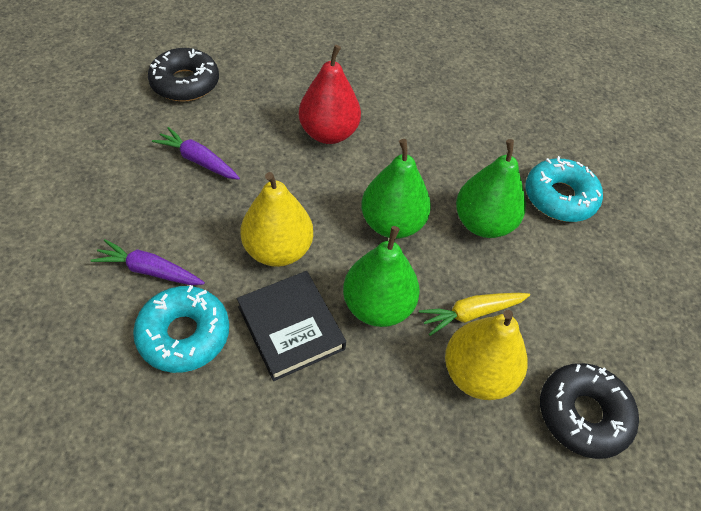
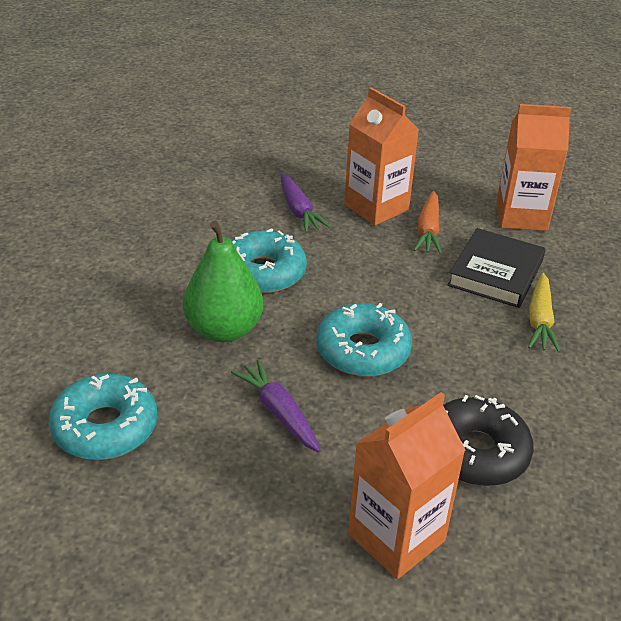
black donut: [148,48,219,102] [540,363,639,459] = 2 -> [443,395,534,486] = 1
green pear: [343,226,420,327] [361,139,431,239] [456,139,526,238] = 3 -> [183,221,263,342] = 1
orange carrot: none = 0 -> [414,191,442,254] = 1
orange carton: none = 0 -> [344,87,419,225] [348,392,466,579] [496,104,572,231] = 3
red pear: [299,45,361,144] = 1 -> none = 0
turquoise donut: [133,285,229,373] [525,156,603,222] = 2 -> [49,374,157,460] [231,228,307,293] [316,303,412,377] = 3
yellow pear: [240,172,313,267] [445,310,527,400] = 2 -> none = 0

